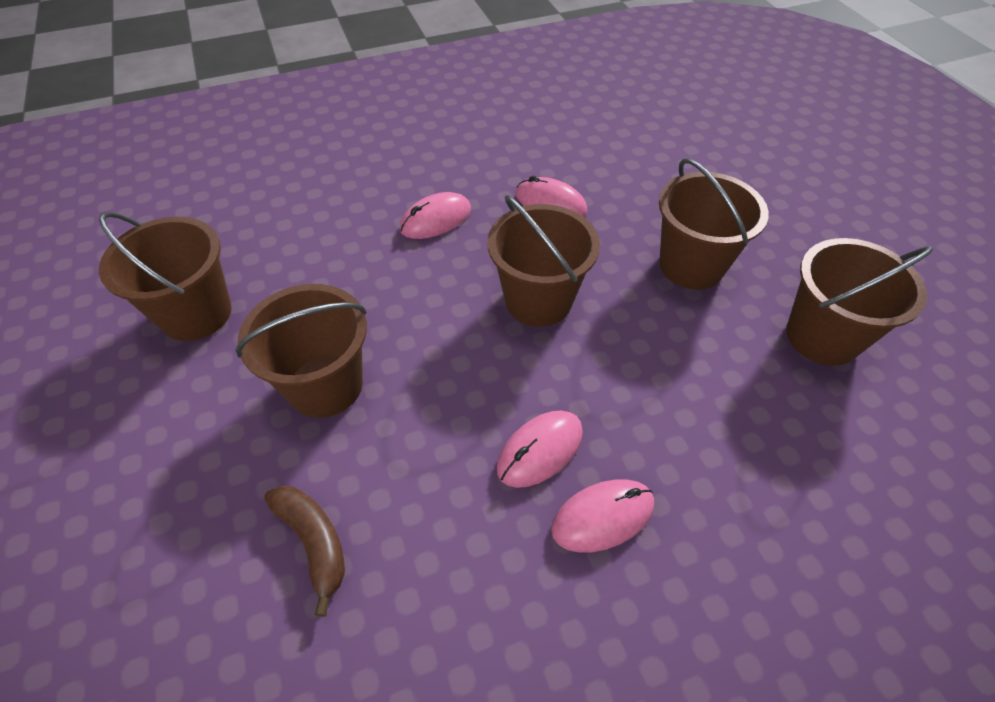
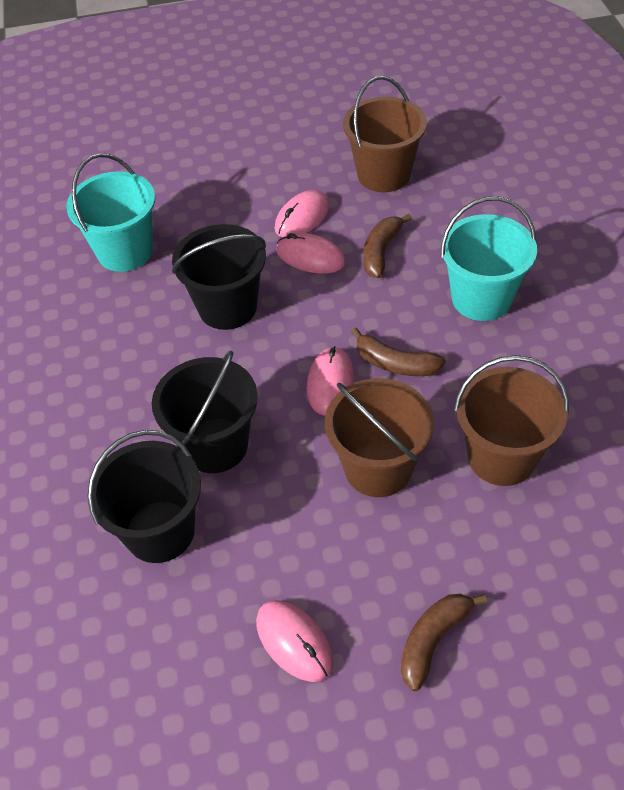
black bucket: none = 0 -> [87,430,201,563] [152,350,258,473] [172,224,266,330] = 3
brown banana: [264,486,345,617] = 1 -> [351,328,446,376] [363,214,412,278] [401,594,487,691] = 3
brown bucket: [99,212,232,341] [235,284,367,418] [487,195,600,327] [659,158,769,289] [786,238,933,366] = 5 -> [325,378,434,497] [343,76,427,192] [454,355,569,486] = 3
turquoise bucket: none = 0 -> [66,153,155,272] [441,196,537,321] = 2

